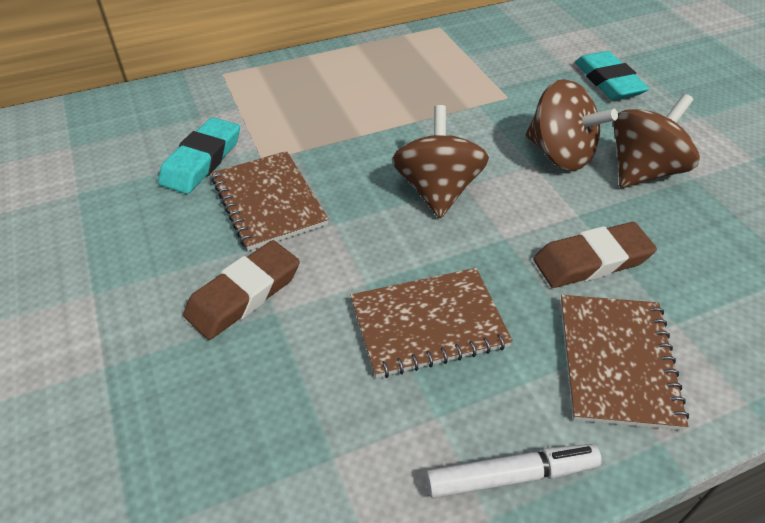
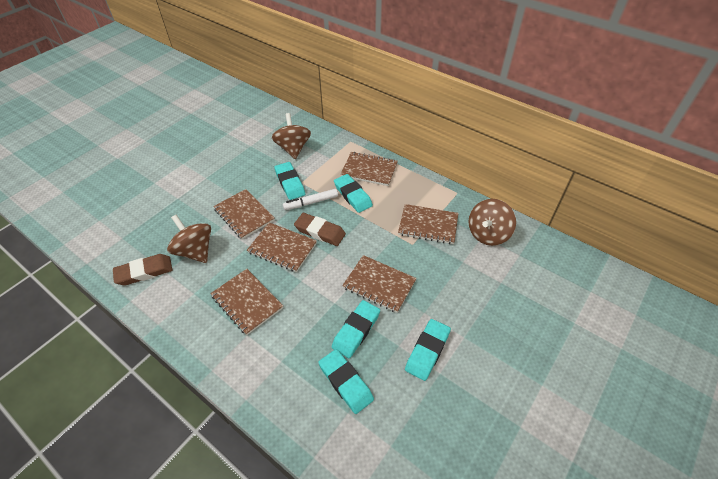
brown notebook: [211,151,329,251] [350,268,513,378] [560,295,689,430] = 3 -> [210,269,283,335] [213,189,275,239] [247,222,317,272] [340,152,398,186] [342,255,417,313] [398,204,458,244] = 6
turquoise eraser: [158,117,240,194] [575,51,649,100] = 2 -> [274,162,305,200] [318,349,374,414] [332,300,380,358] [334,174,373,213] [405,319,451,381] = 5

